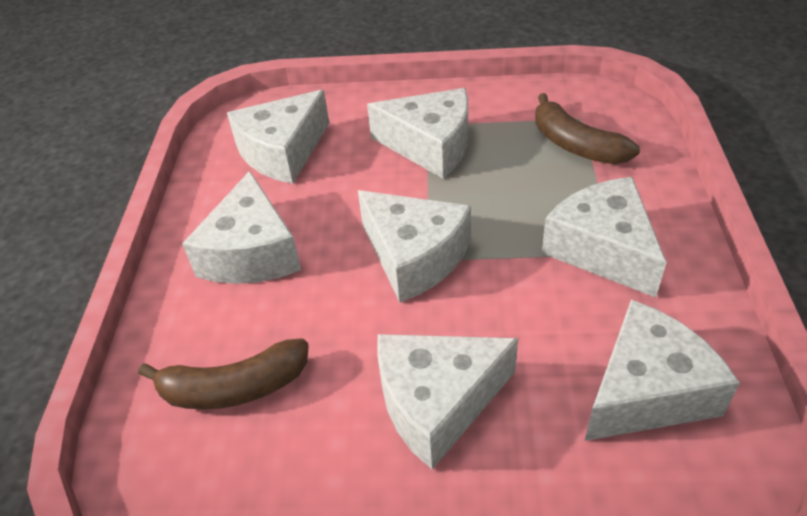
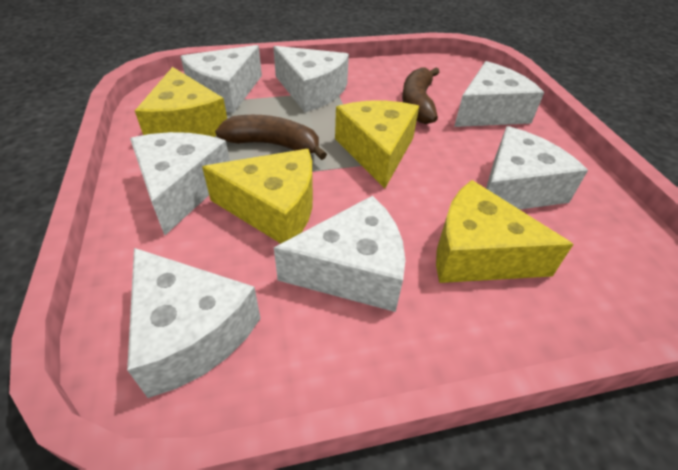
yellow cheese: none = 0 -> [135,67,227,137] [202,149,313,244] [335,101,419,188] [436,180,574,283] = 4

